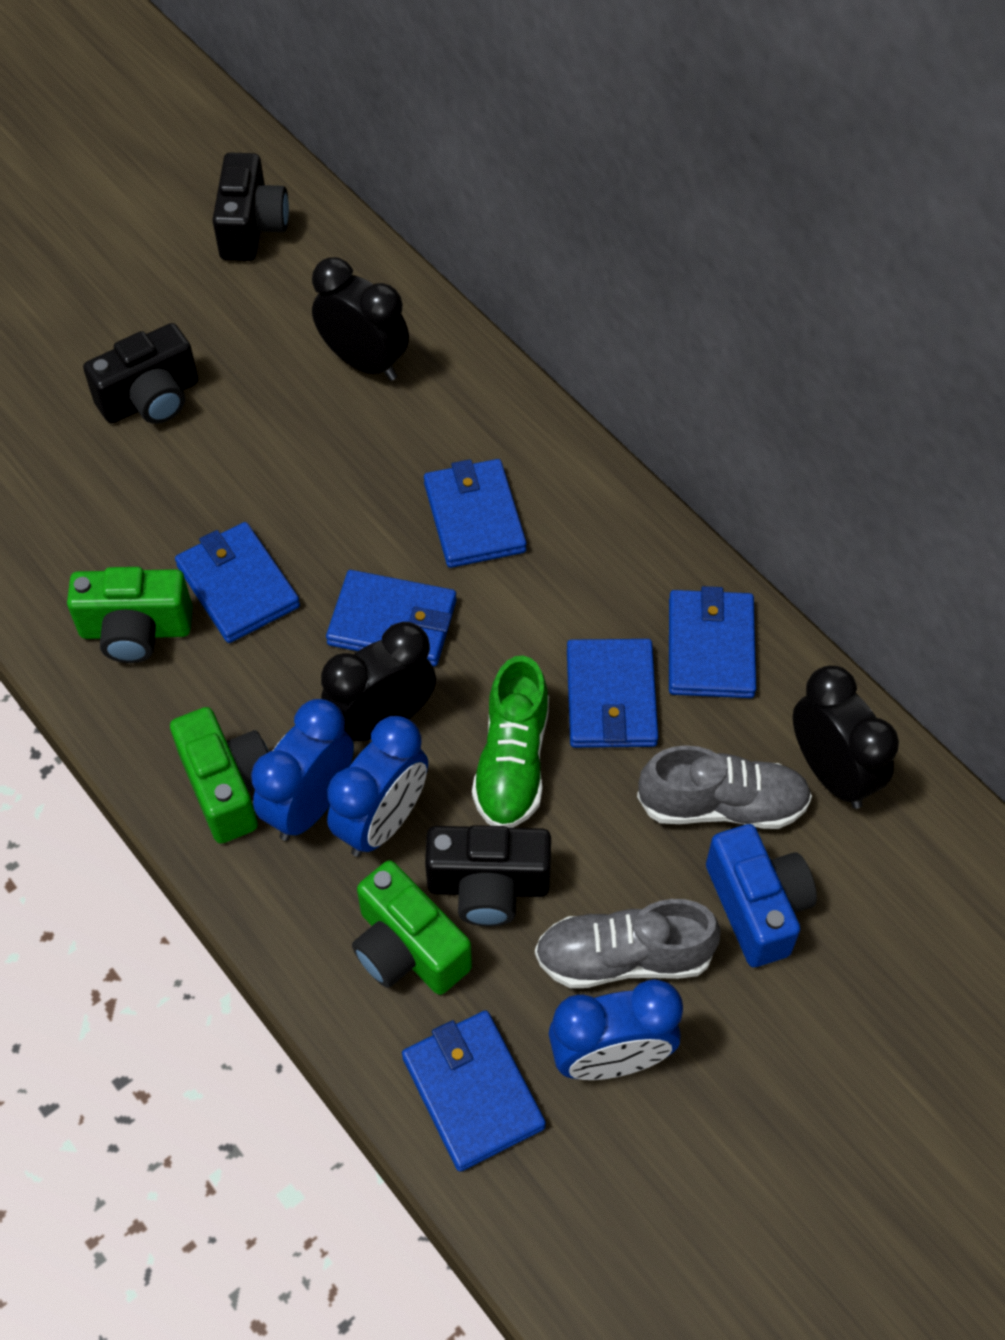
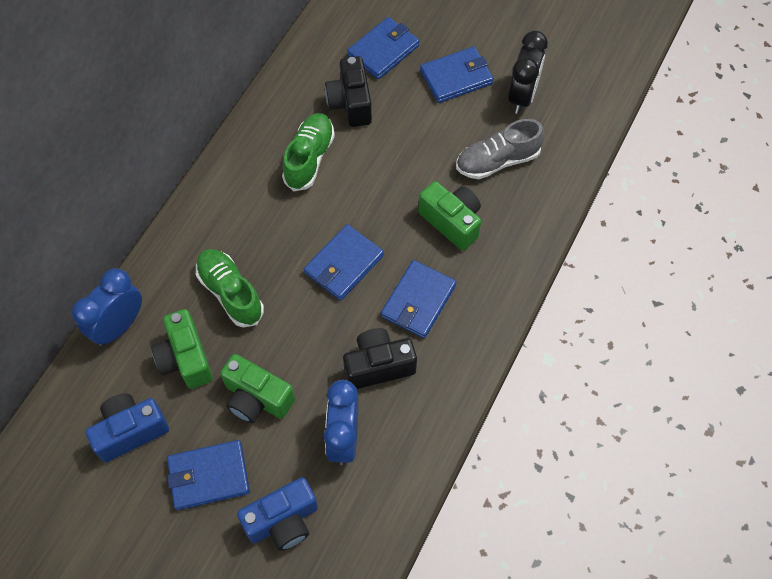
black camera: [83,323,198,424] [212,152,289,261] [425,825,551,926] = 3 -> [325,56,372,127] [343,328,417,389] = 2
black clock: [312,257,409,381] [321,622,436,741] [793,666,899,809] = 3 -> [508,31,548,114] = 1
blue camera: [706,824,817,967] = 1 -> [86,393,169,462] [237,477,318,551] = 2
blue clock: [251,699,354,841] [327,716,428,857] [549,979,683,1080] = 3 -> [72,268,142,346] [324,380,358,465] = 2
blue wallet: [175,522,300,643] [326,570,456,666] [402,1010,546,1172] [424,459,527,568] [567,639,659,748] [669,586,756,698] = 6 -> [167,440,250,510] [304,224,384,301] [347,17,419,79] [381,260,456,338] [420,47,493,103] = 5
green shoe: [472,655,549,828] = 1 -> [196,249,264,327] [282,113,335,191] = 2
grey shoe: [535,899,721,988] [637,745,812,829] = 2 -> [456,119,544,179] = 1

